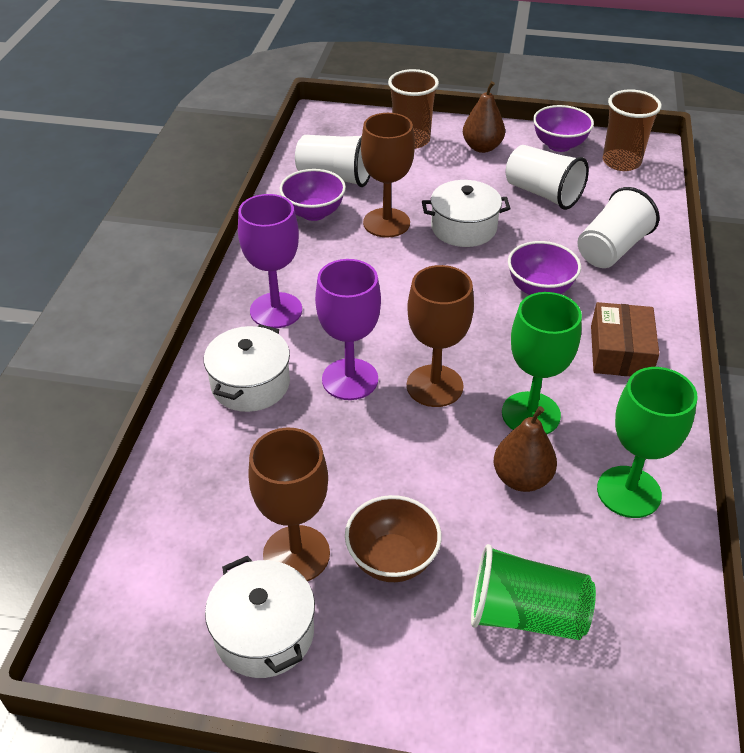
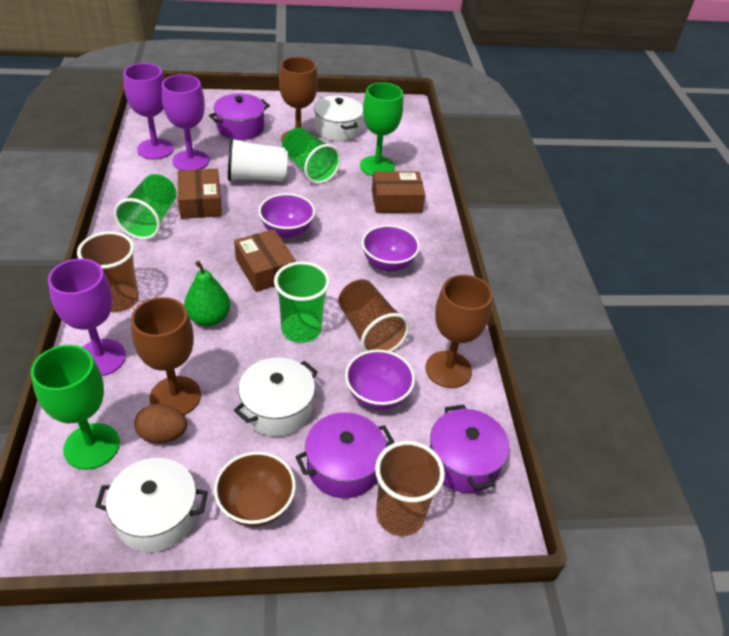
brown box: [591,302,659,376] = 1 -> [178,169,222,219] [234,229,296,292] [372,171,425,213] = 3
brown cup: [388,69,439,149] [603,89,662,171] = 2 -> [77,231,139,312] [338,279,410,352] [375,441,445,536] = 3
brown egg: none = 0 -> [134,404,187,443] = 1
brown pear: [463,81,505,153] [494,406,557,492] = 2 -> none = 0
green cup: [471,544,596,640] = 1 -> [114,174,177,240] [274,261,330,343] [282,128,341,184] = 3
green pear: none = 0 -> [184,260,230,326] = 1
purple goblet: [238,194,302,328] [315,259,381,400] = 2 -> [48,259,126,376] [123,63,174,160] [162,74,209,170] = 3
purple pot: none = 0 -> [209,94,270,140] [296,412,394,498] [429,404,510,493] = 3
white cup: [295,135,370,187] [506,145,589,210] [577,187,660,268] = 3 -> [228,137,288,181] = 1

